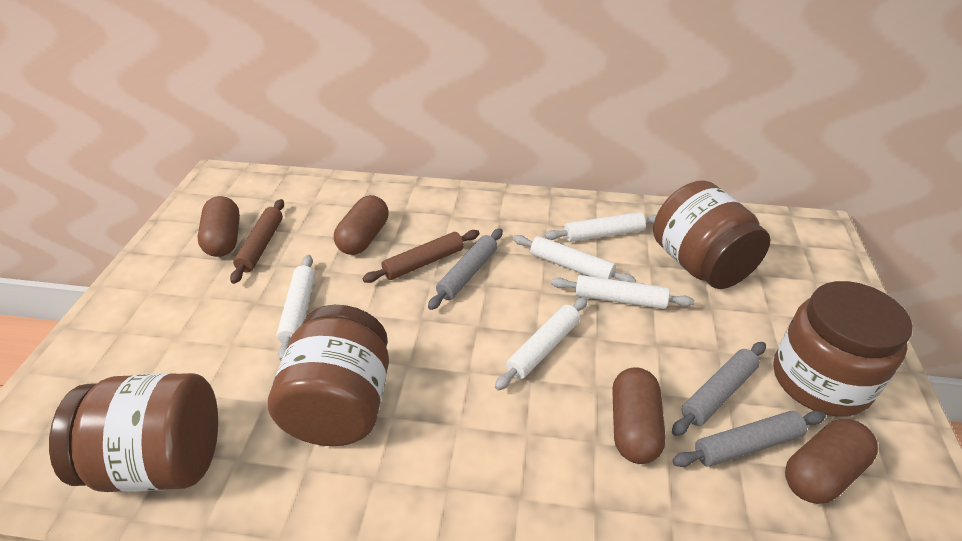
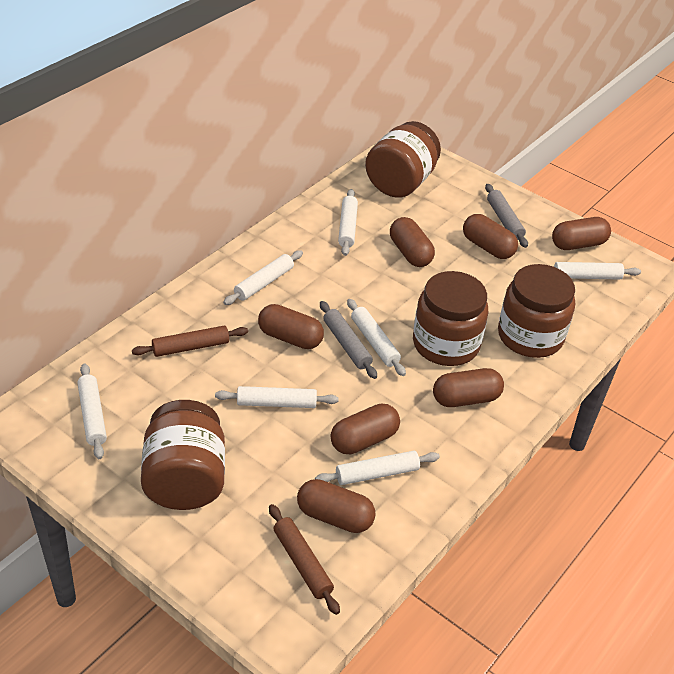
brown capsule: [197,196,240,257] [334,195,389,255] [612,367,666,464] [785,419,878,504] = 4 -> [258,304,324,349] [297,479,376,533] [331,404,400,455] [390,217,435,267] [433,368,504,407] [463,214,518,259] [552,217,611,250] = 7
grey rolling pin: [428,228,503,310] [672,342,766,436] [672,411,826,467] = 3 -> [320,301,377,379] [485,184,528,248] = 2
white rolling pin: [276,255,315,360] [495,297,588,390] [513,235,636,283] [544,212,657,242] [551,275,694,309] = 5 -> [77,363,107,459] [215,386,339,408] [223,250,303,305] [315,451,440,485] [338,189,358,256] [347,299,406,376] [554,262,641,280] = 7

